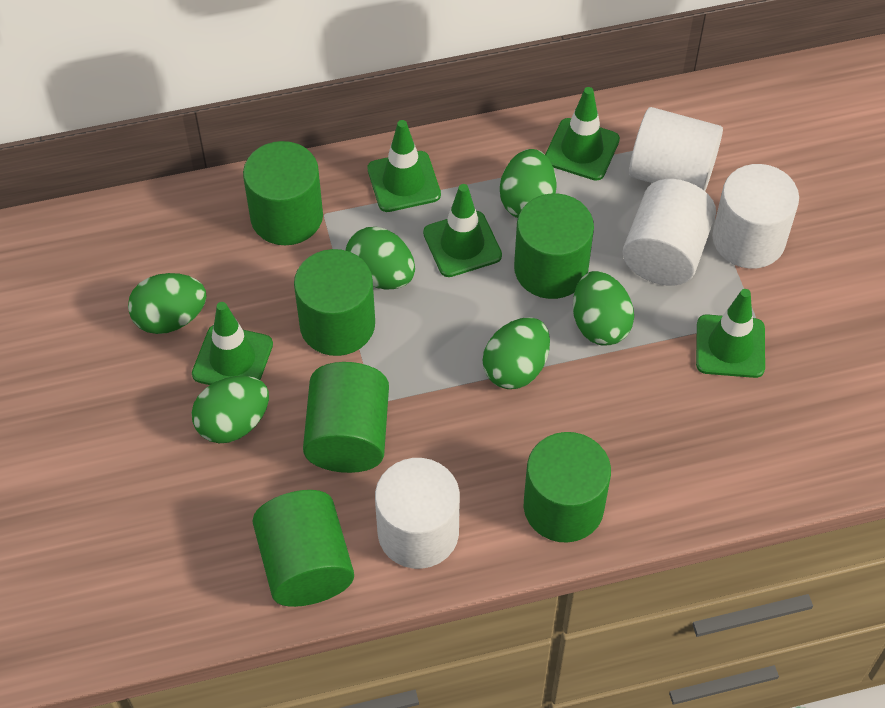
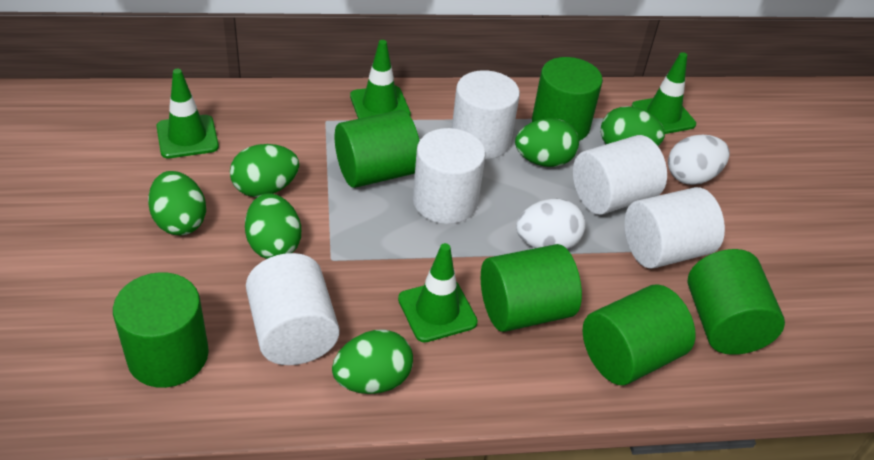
green traffic cone: [192,302,273,385] [367,120,441,212] [423,184,502,277] [545,87,620,181] [696,289,765,378] = 5 -> [156,69,219,158] [350,40,411,119] [398,243,478,342] [631,52,696,134] = 4
white cylinder: [375,458,460,569] [623,179,716,286] [629,107,723,191] [712,164,799,269] = 4 -> [246,253,339,365] [413,128,485,224] [452,70,520,159] [573,135,667,215] [624,187,725,269] = 5
white egg: none = 0 -> [516,199,585,249] [668,135,730,185] = 2

